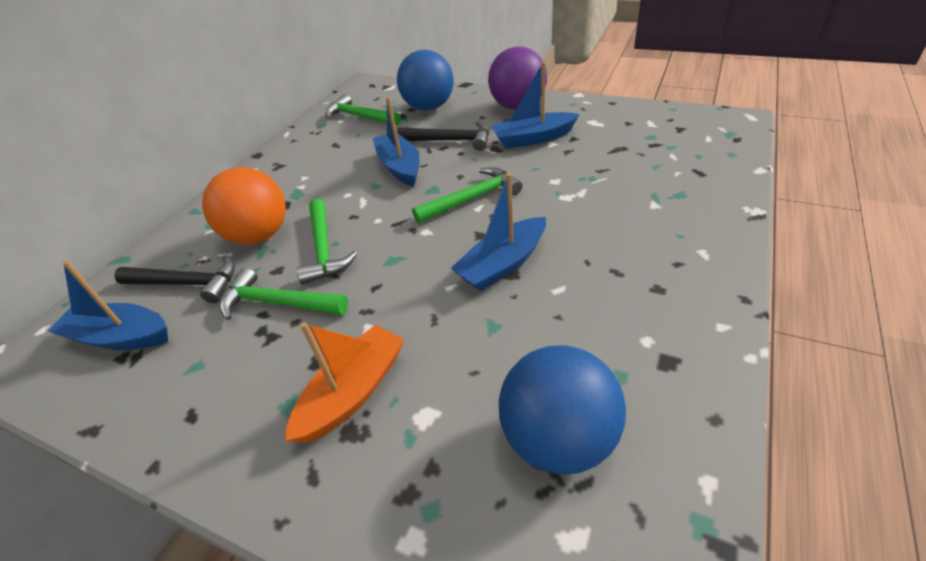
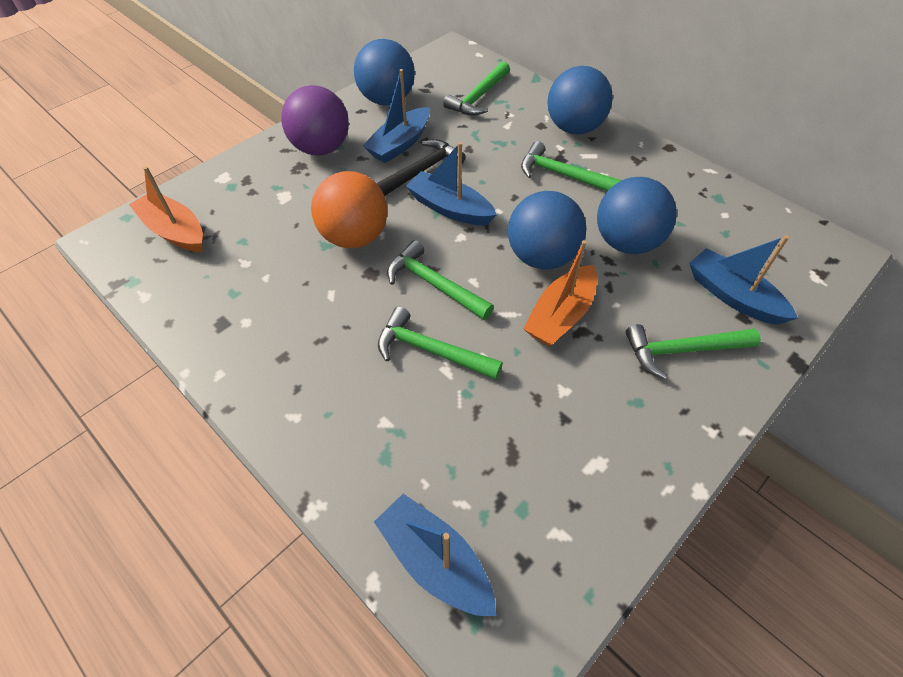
black hammer: [114,255,235,303] [397,121,489,151] = 2 -> [376,139,465,196] = 1
blue ball: [397,50,454,111] [499,345,626,474] = 2 -> [354,39,415,105] [508,191,586,269] [547,66,613,135] [597,177,677,254] = 4
green hammer: [220,268,348,320] [297,199,357,284] [325,94,400,126] [412,167,522,223] = 4 -> [378,306,503,380] [387,240,494,320] [443,61,510,115] [521,141,622,191] [625,324,761,379] = 5
orange boat: [285,322,405,443] = 1 -> [129,166,203,252] [523,240,597,346] = 2

